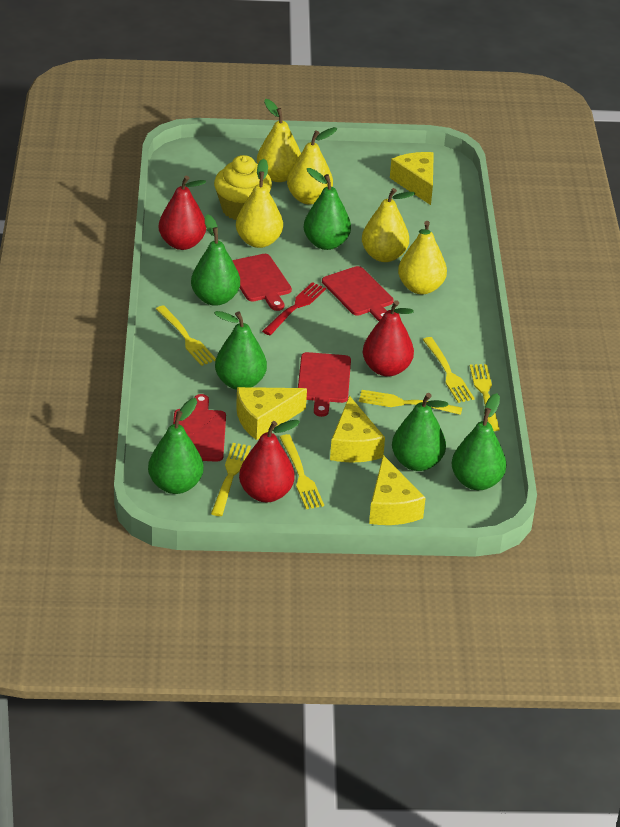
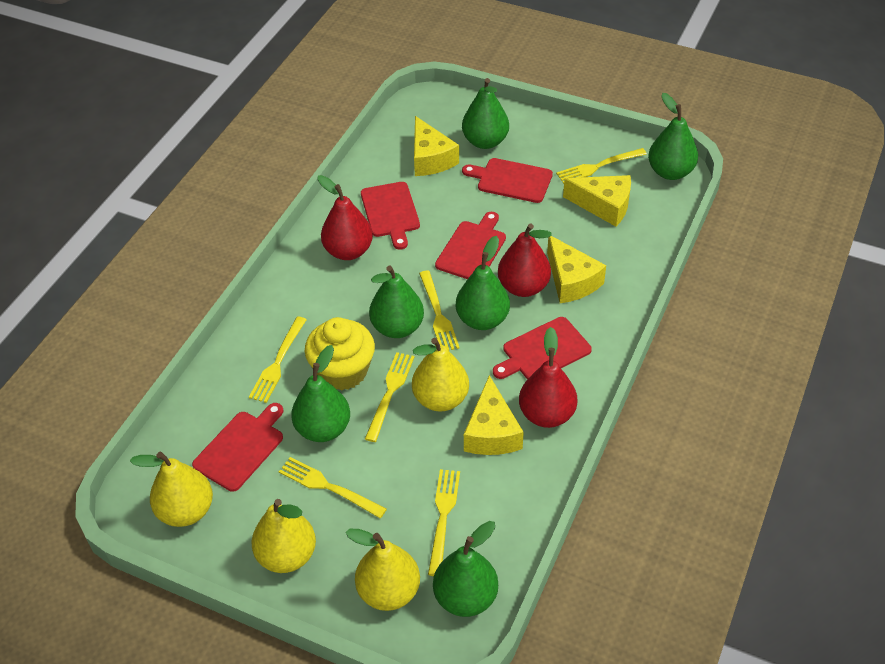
red cutting board: [173,394,226,462] [232,254,292,311] [298,352,351,417] [322,266,394,321] = 4 -> [192,403,284,492] [361,182,420,250] [435,212,506,279] [462,158,553,203] [493,317,592,380] = 5
red fork: [262,282,326,335] = 1 -> none = 0
yellow pear: [236,159,283,248] [257,99,301,182] [287,127,337,205] [362,188,415,262] [398,221,447,294] = 5 -> [130,452,213,527] [251,499,316,573] [346,529,420,611] [412,338,469,411] = 4

